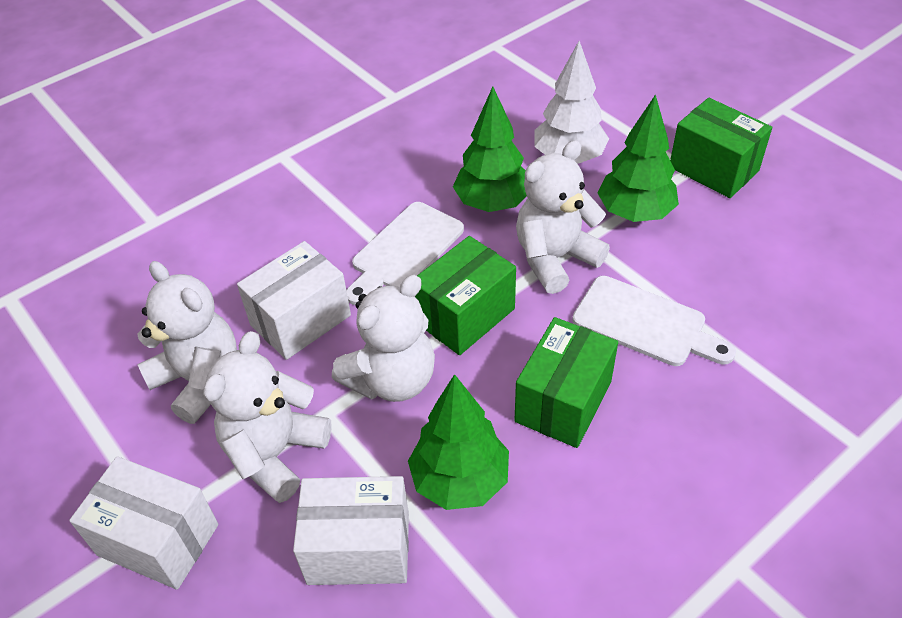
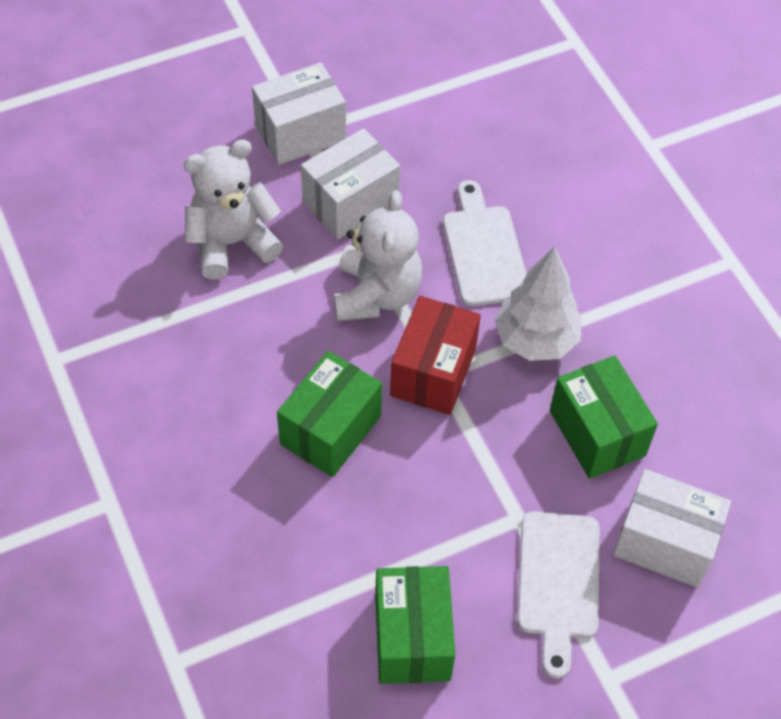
green tree: [408,374,509,510] [453,87,527,212] [597,94,679,222] = 3 -> none = 0
red box: none = 0 -> [390,296,481,415] = 1
white teddy bear: [137,261,237,424] [203,331,332,503] [332,275,435,402] [516,140,610,294] = 4 -> [184,139,283,280] [334,190,422,321] = 2

